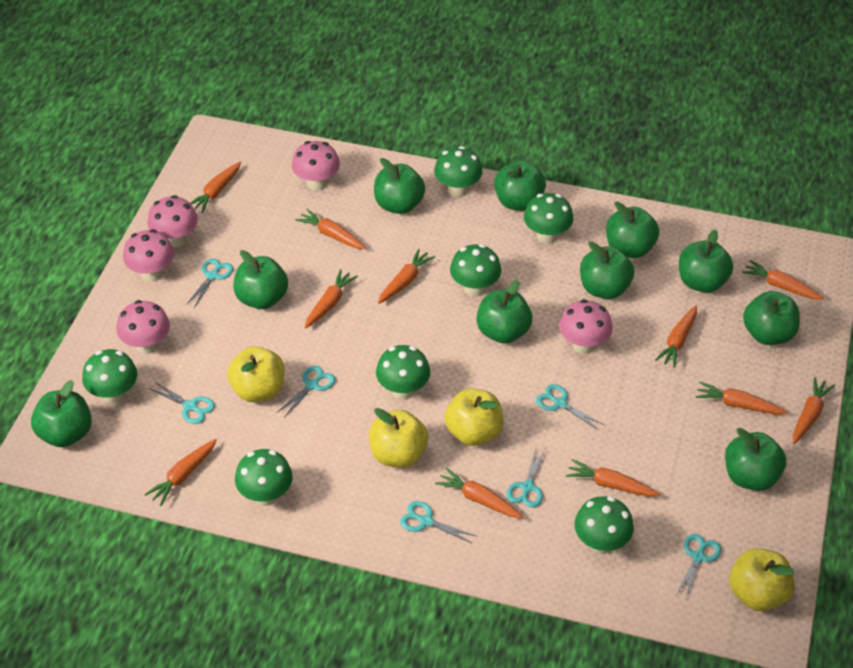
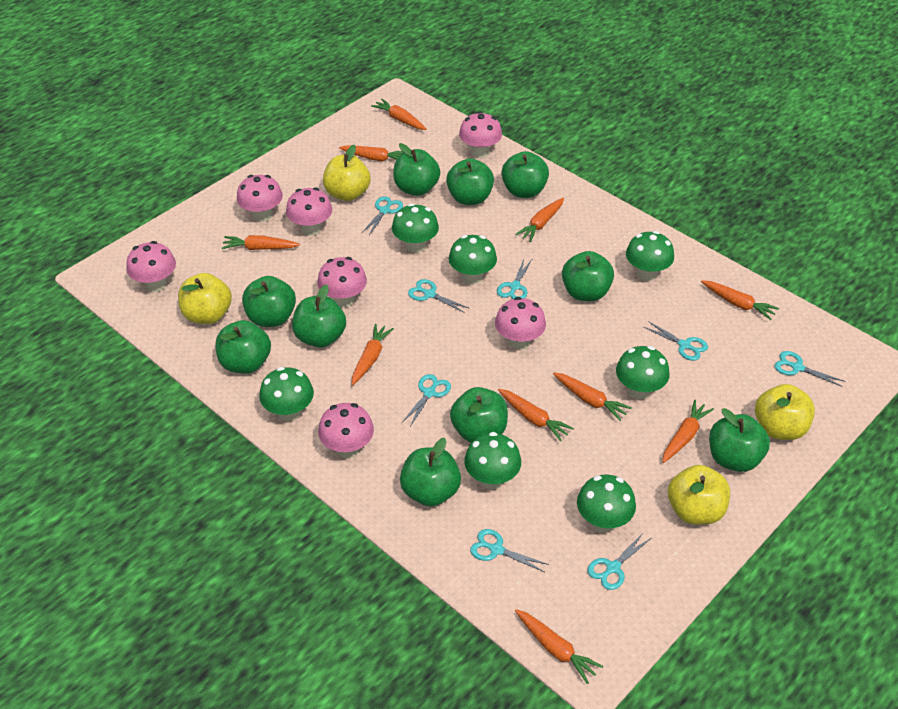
orange carrot: [144,439,217,506] [190,162,241,213] [295,209,366,249] [304,269,358,329] [378,249,435,304] [435,468,523,518] [566,459,660,496] [655,305,697,368] [696,381,787,414] [742,260,824,300] [793,377,835,444] = 11 -> [222,235,300,250] [339,145,404,161] [352,324,394,385] [371,99,427,130] [498,389,574,441] [515,198,564,242] [515,609,603,684] [553,372,631,421] [662,400,714,463] [701,280,779,320] = 10
pink mushroom: [116,300,170,354] [123,229,174,282] [148,195,198,247] [292,141,340,190] [559,299,613,354] = 5 -> [126,241,176,292] [237,175,283,222] [286,188,332,236] [317,257,367,308] [318,403,374,458] [459,111,502,158] [495,297,546,350] = 7
turquoise scissors: [150,382,215,424] [186,259,233,308] [276,366,335,418] [400,501,476,543] [507,448,546,508] [536,384,604,430] [676,534,721,599] = 7 -> [362,196,403,235] [402,374,451,426] [408,279,470,313] [470,529,549,572] [497,259,532,299] [587,532,651,590] [644,321,708,361] [775,351,845,387] = 8

